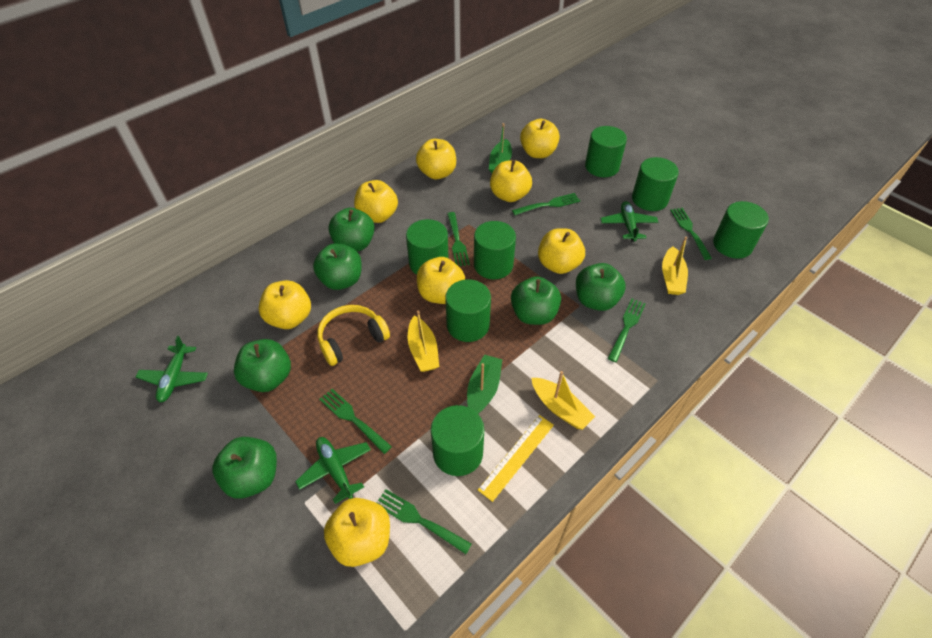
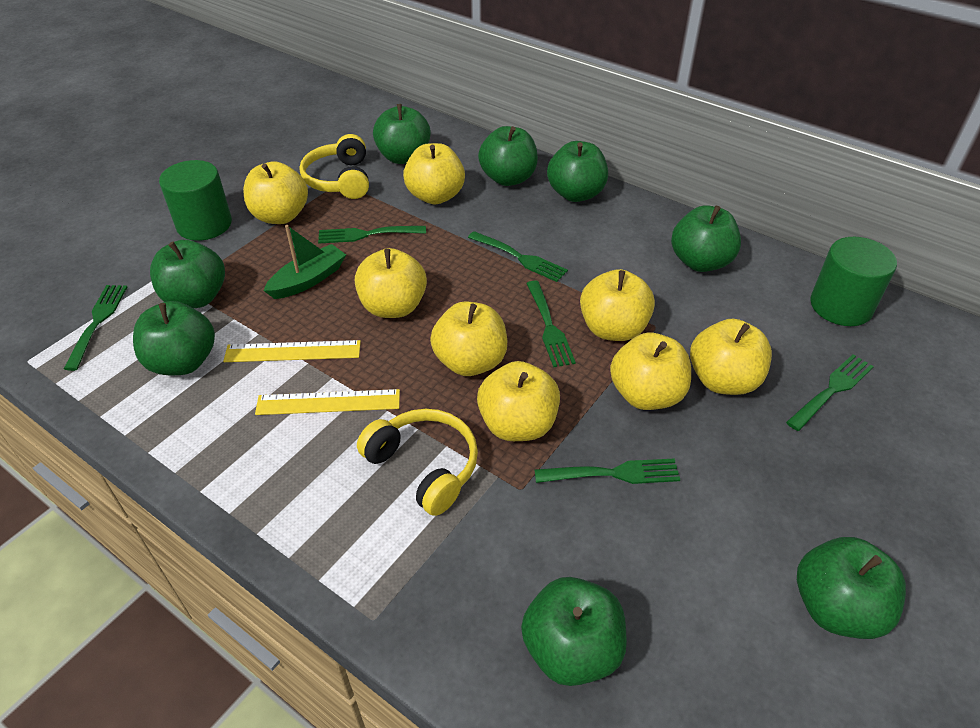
green apple: [212,437,277,499] [234,339,291,392] [313,243,362,290] [328,208,375,251] [511,276,561,325] [576,263,626,311] = 6 -> [133,301,215,375] [150,240,225,308] [373,104,431,164] [478,126,538,186] [521,577,627,686] [547,141,608,202] [671,205,741,272] [797,537,906,639] = 8
green boat: [467,355,503,414] [489,123,512,173] = 2 -> [263,225,346,299] = 1
green cylinder: [406,219,449,275] [431,405,484,476] [445,279,491,342] [474,221,516,279] [585,126,627,177] [632,157,679,211] [713,201,769,259] = 7 -> [159,160,232,241] [810,237,897,326] = 2
green plane: [136,336,208,403] [295,437,371,504] [600,201,658,242] = 3 -> none = 0
yellow boat: [408,310,439,372] [531,371,595,430] [662,237,688,295] = 3 -> none = 0
yellow headphones: [317,305,390,366] = 1 -> [300,134,369,199] [357,409,478,516] = 2
yellow ruler: [478,415,554,502] = 1 -> [223,340,361,362] [255,389,400,415] = 2

